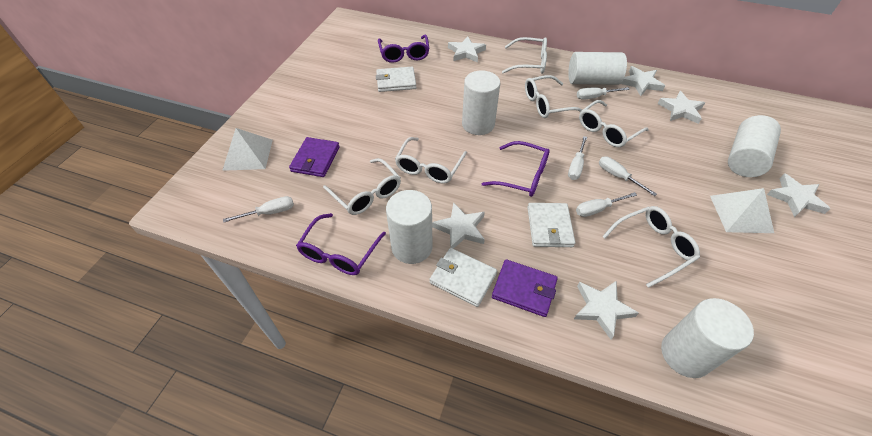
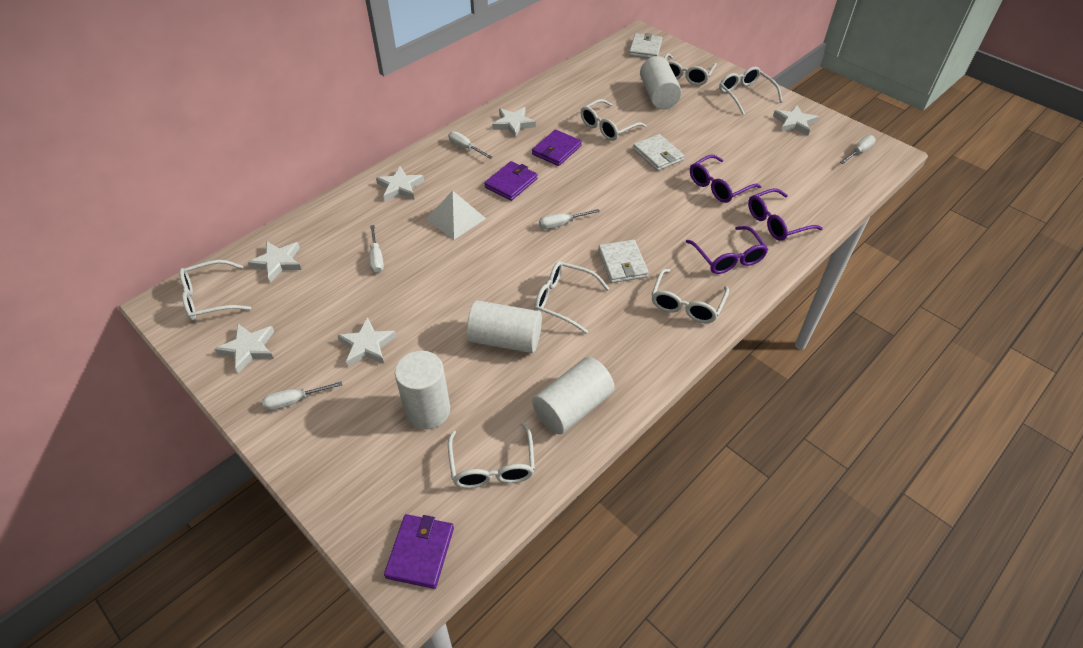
purple wallet: [289,137,340,177] [492,259,558,317] = 2 -> [384,514,454,589] [484,161,538,201] [532,130,582,166] = 3
white cylinder: [386,190,433,264] [462,70,500,135] [568,52,627,85] [661,298,754,378] [728,115,781,177] = 5 -> [395,351,450,429] [467,300,542,353] [532,357,615,434] [640,56,682,109] = 4
white glasses: [323,158,401,215] [395,137,467,183] [502,37,547,74] [525,75,582,118] [579,100,649,148] [602,206,700,288] = 6 -> [179,260,251,321] [448,422,535,488] [534,261,610,334] [580,99,646,141] [651,269,729,323] [664,53,717,86] [719,67,783,115] = 7
white pyramid: [222,128,273,171] [710,188,774,233] = 2 -> [426,191,486,240] = 1

